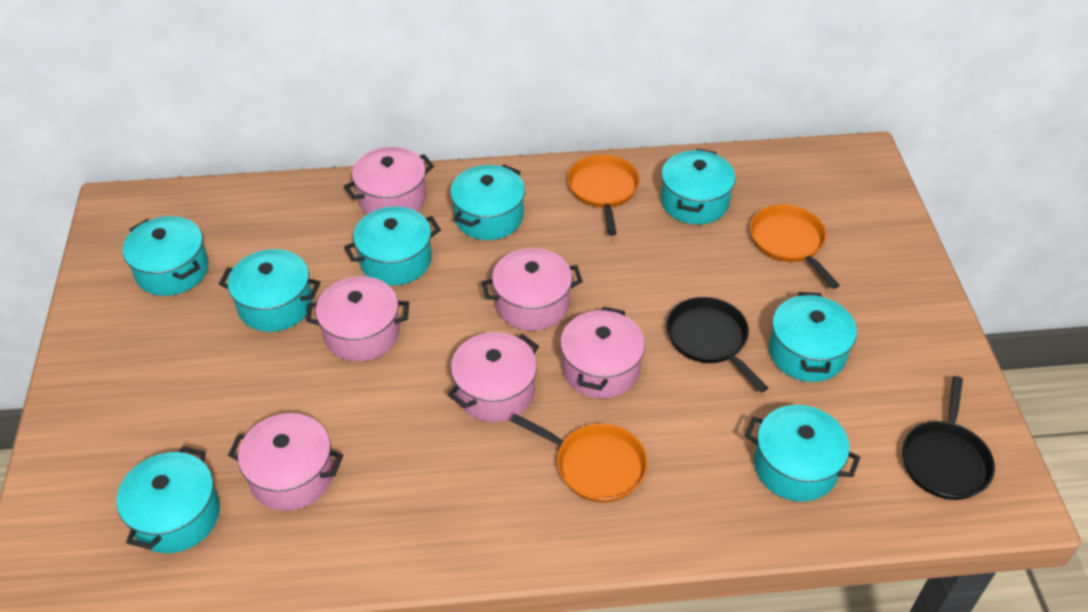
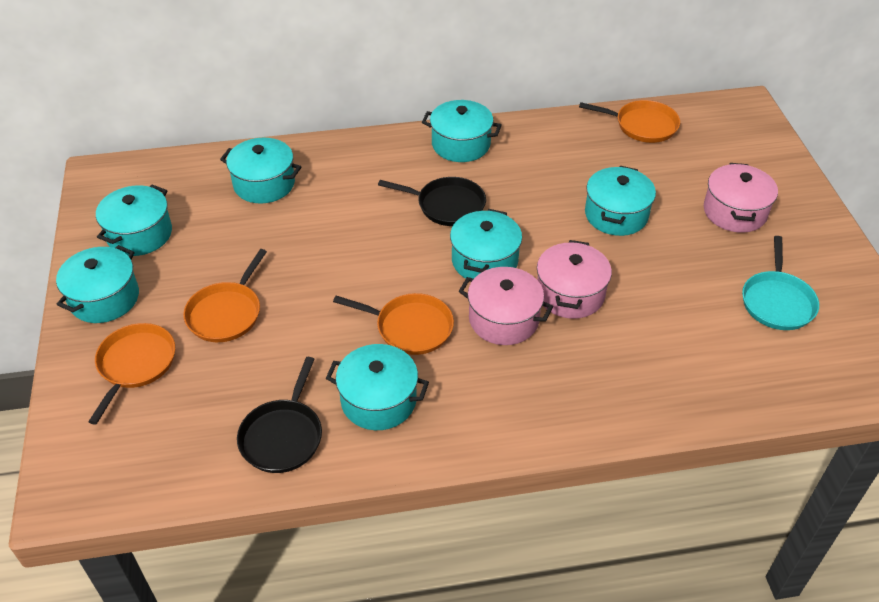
orange pan: [511,414,648,503] [567,154,640,236] [750,204,840,289] = 3 -> [88,323,175,425] [183,249,267,342] [333,293,454,355] [579,100,680,143] = 4
pink pot: [228,413,343,511] [306,276,409,362] [344,147,434,214] [448,332,539,422] [482,248,583,331] [560,307,645,399] = 6 -> [459,267,553,345] [537,240,612,319] [704,163,778,233] = 3
turquoise pan: none = 0 -> [742,236,819,330] = 1
turquoise pot: [117,446,220,553] [122,216,209,296] [219,249,320,332] [344,207,441,286] [450,164,525,240] [661,149,736,224] [745,405,860,502] [769,292,857,382] = 8 -> [56,245,139,323] [96,185,172,256] [220,138,301,204] [326,344,429,430] [422,100,502,162] [450,209,522,279] [585,166,656,236] = 7

